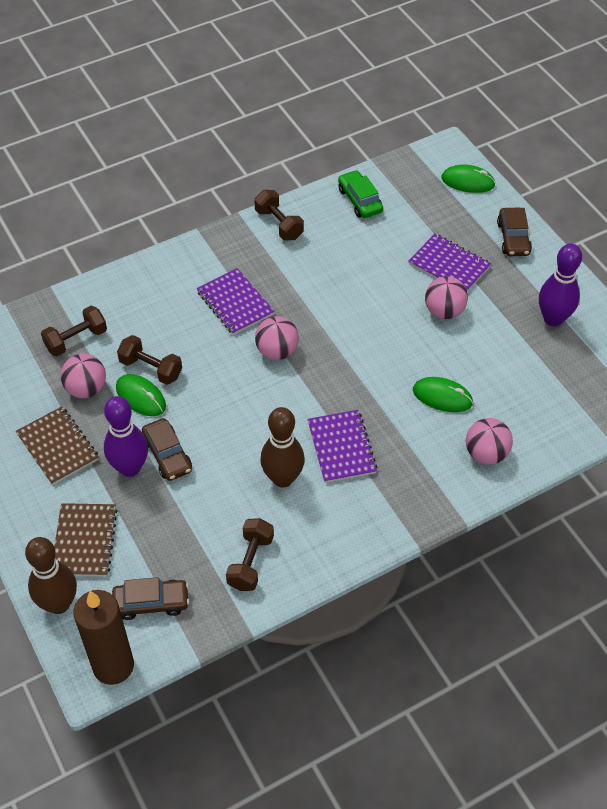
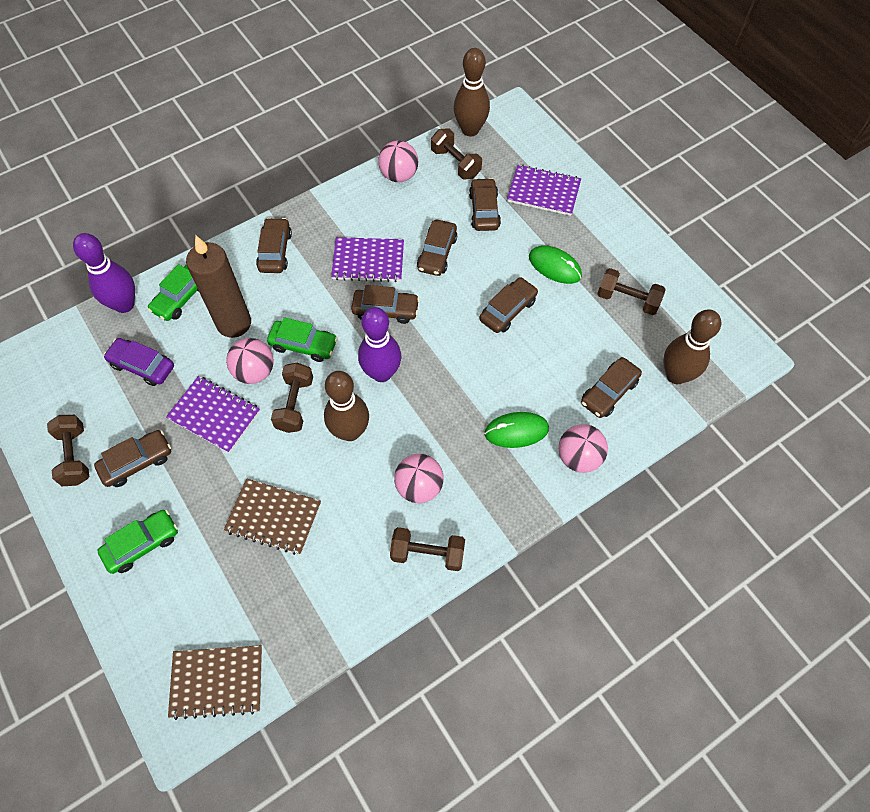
brown bowling pin: [25,537,77,614] [260,407,305,487] = 2 -> [324,371,369,441] [454,48,490,136] [663,309,721,384] = 3
brown car: [112,577,189,620] [142,418,192,481] [497,208,532,256] = 3 -> [94,430,171,487] [256,218,292,273] [351,285,420,324] [417,220,457,276] [469,178,501,231] [479,277,538,333] [581,357,642,418] = 7
brown dumbbell: [41,306,107,356] [117,335,182,385] [226,518,274,591] [254,190,304,240] = 4 -> [47,415,89,486] [271,363,313,433] [390,527,465,571] [431,128,482,180] [597,268,666,315] = 5
green car: [338,170,383,218] = 1 -> [97,510,178,574] [148,264,199,321] [267,317,338,362] = 3
green mouse: [116,374,166,416] [413,377,473,412] [442,164,496,193] = 3 -> [484,412,549,448] [529,245,582,284] = 2
purple car: none = 0 -> [103,338,174,386] = 1

